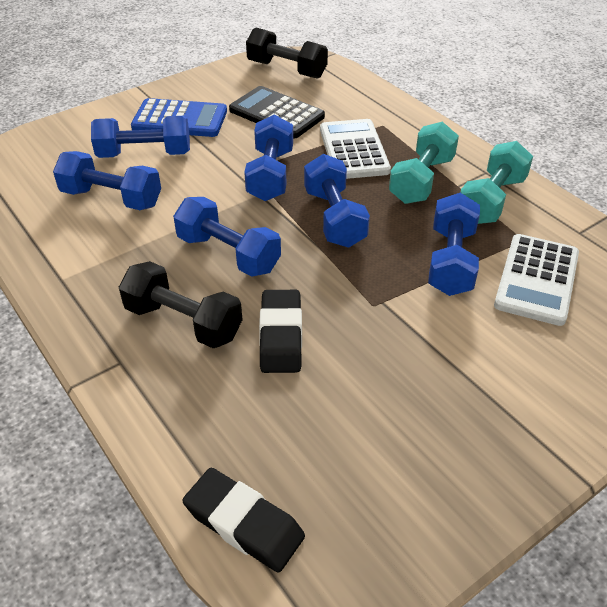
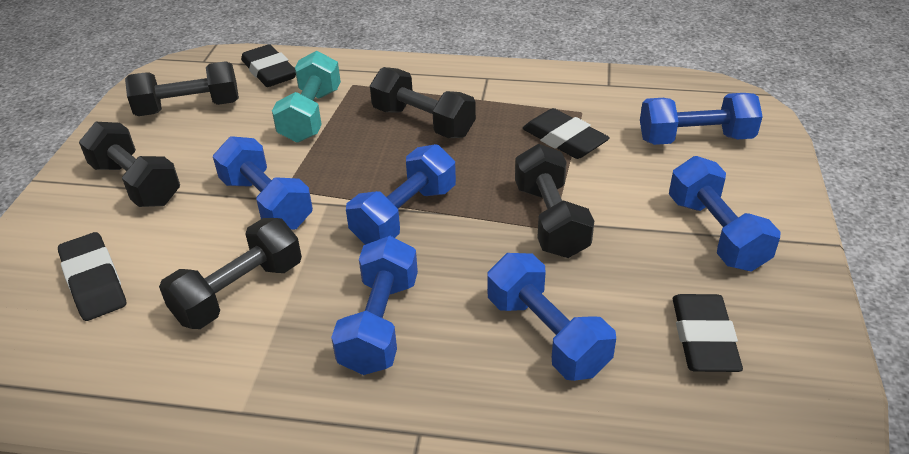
black calculator: [229,86,325,138] = 1 -> none = 0
black dumbbell: [119,261,243,348] [246,27,328,79] = 2 -> [79,122,180,207] [125,61,239,116] [159,218,302,329] [370,67,476,138] [515,144,594,258] = 5
black eraser: [182,468,305,572] [259,290,302,373] = 2 -> [58,232,126,321] [241,44,296,87] [523,108,610,159] [673,294,743,372] = 4
blue calculator: [131,98,227,137] = 1 -> none = 0
turquoise dumbbell: [389,122,459,204] [460,141,533,224] = 2 -> [272,51,341,143] = 1
white calculator: [320,119,391,179] [494,234,579,326] = 2 -> none = 0

